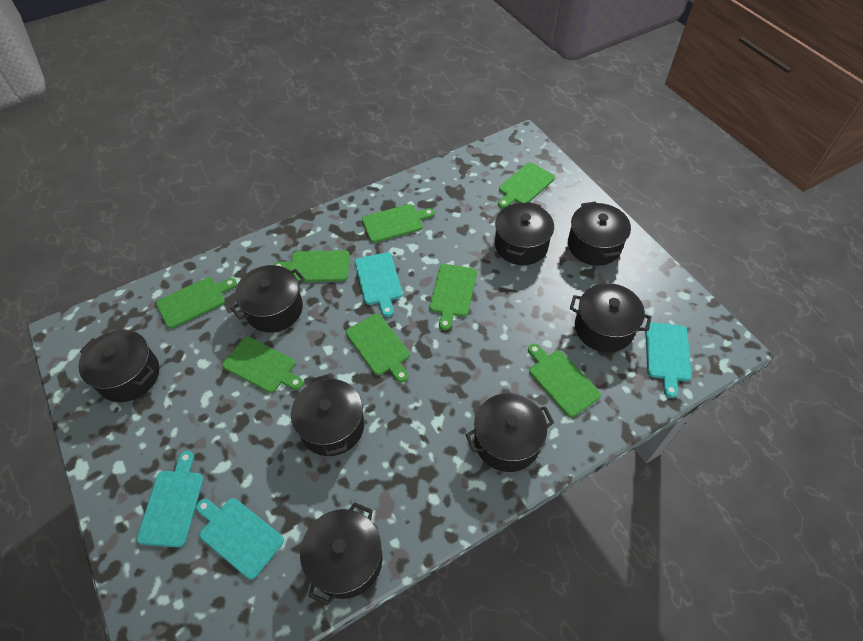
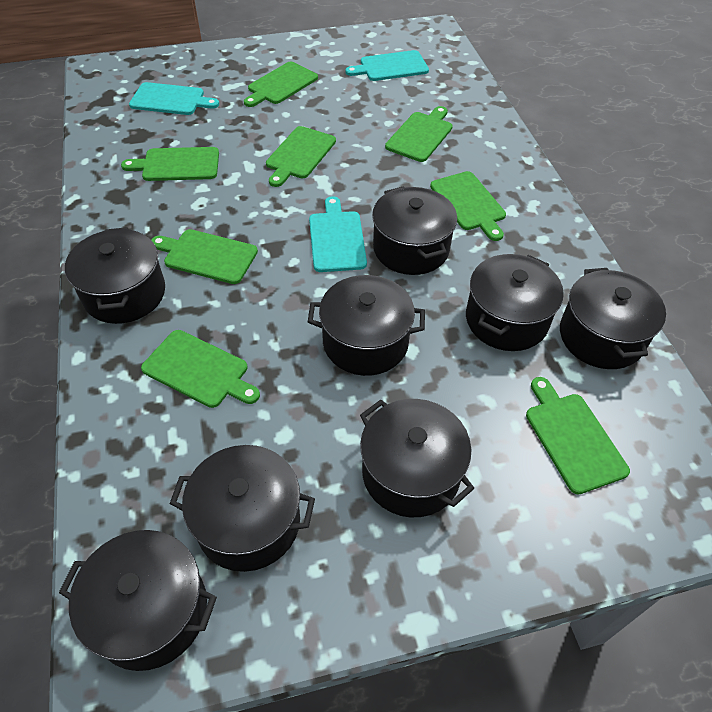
turquoise cutting board: [137,451,203,547] [196,498,284,579] [355,252,403,317] [645,322,692,398] = 4 -> [129,82,219,115] [309,196,367,272] [345,50,429,81] = 3

